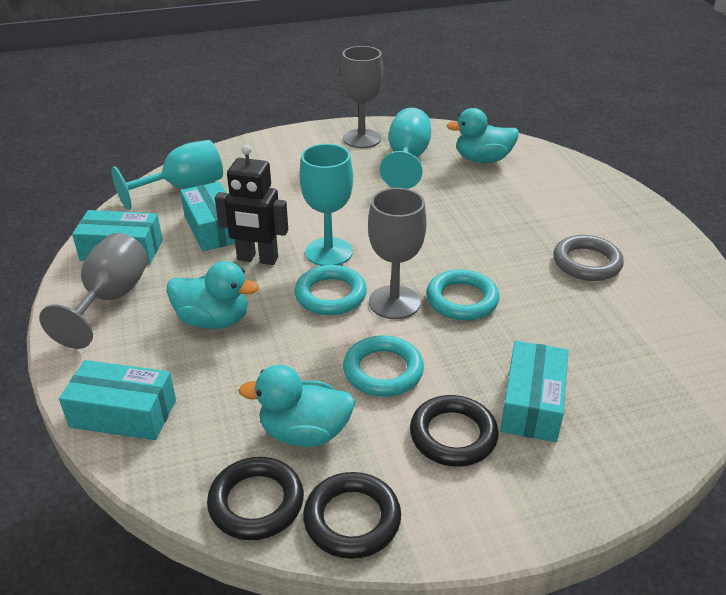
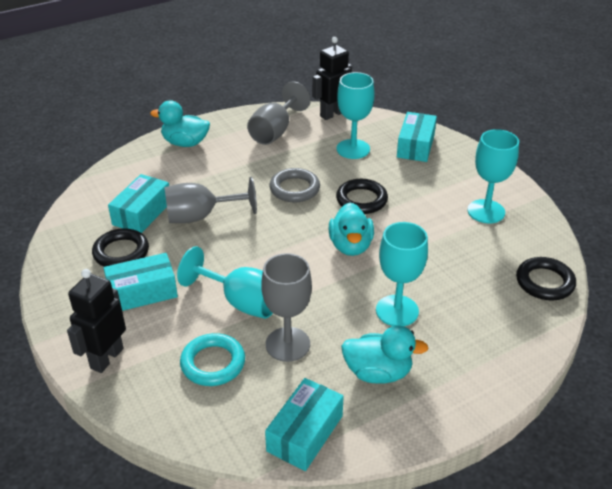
black robot: [215,145,288,265] = 1 -> [67,269,126,373] [312,37,352,120] = 2
turquoise goblet: [111,140,223,210] [299,144,353,266] [380,108,431,189] = 3 -> [177,246,273,319] [337,72,375,159] [376,222,428,326] [467,129,519,223] = 4
turquoise ring: [294,265,367,315] [343,335,424,397] [426,269,499,321] = 3 -> [180,333,245,386] = 1

